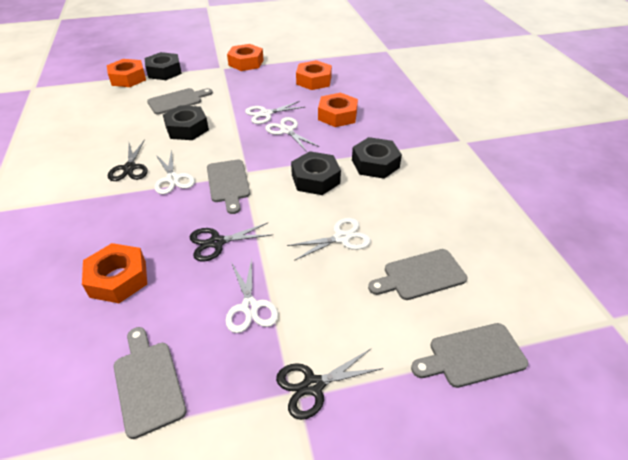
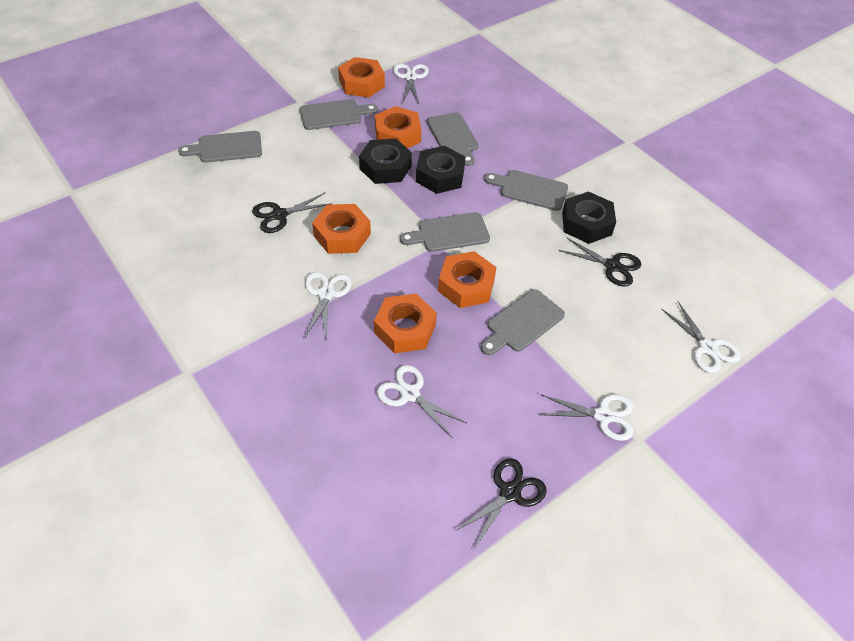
black nut: [145,52,182,80] [163,105,209,140] [291,151,341,195] [352,137,402,179] = 4 -> [359,138,412,184] [416,146,466,194] [562,191,616,244] = 3
grey cutting board: [114,327,186,439] [147,88,213,114] [207,160,250,214] [368,249,467,300] [411,323,528,388] = 5 -> [178,131,262,163] [300,99,378,130] [400,212,490,252] [427,112,479,166] [481,289,565,355] [484,170,568,211] = 6

